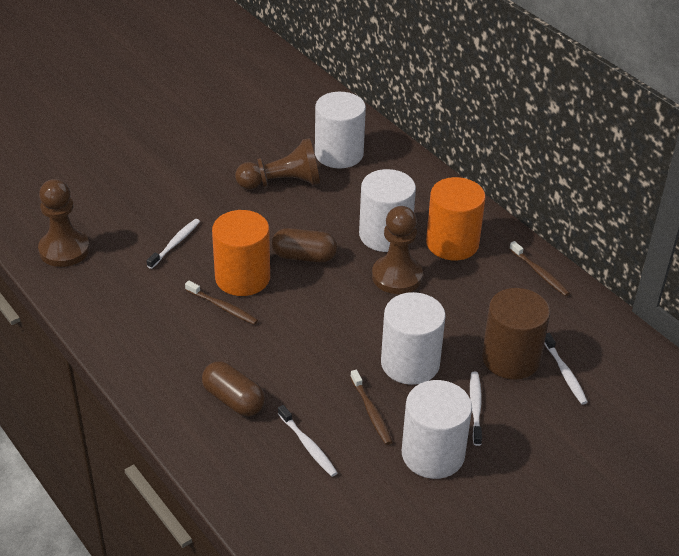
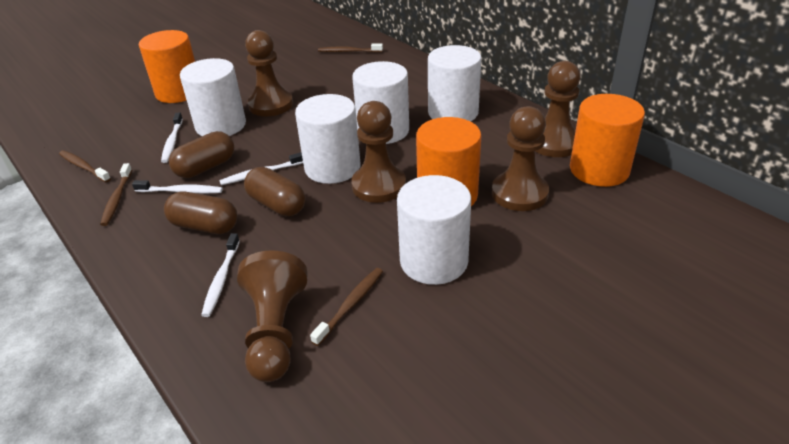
brown capsule: [202,361,265,416] [272,228,337,263] = 2 -> [164,191,237,234] [169,131,234,178] [244,167,305,216] = 3
brown cylinder: [482,288,550,379] = 1 -> none = 0
brown pawn: [38,179,90,267] [235,138,320,190] [372,206,423,294] = 3 -> [237,250,307,382] [245,30,293,116] [351,101,406,203] [492,106,549,211] [535,61,581,157] = 5
brown toothbrush: [185,281,258,325] [350,370,392,445] [509,241,570,296] = 3 -> [59,150,111,182] [100,163,132,226] [310,268,383,346] [318,43,383,52] = 4
orange cylinder: [212,210,270,296] [426,177,486,260] = 2 -> [139,30,195,103] [416,117,481,206] [570,94,645,187] = 3
white cylinder: [315,92,366,168] [359,169,416,252] [381,292,446,385] [402,380,472,479] = 4 -> [180,58,246,136] [295,94,361,184] [352,61,409,144] [397,175,471,285] [428,45,481,121] = 5

